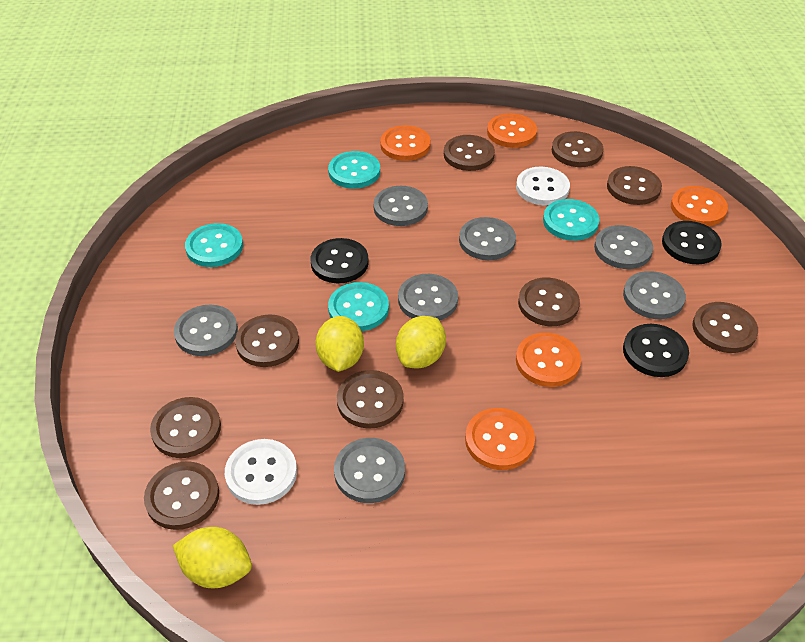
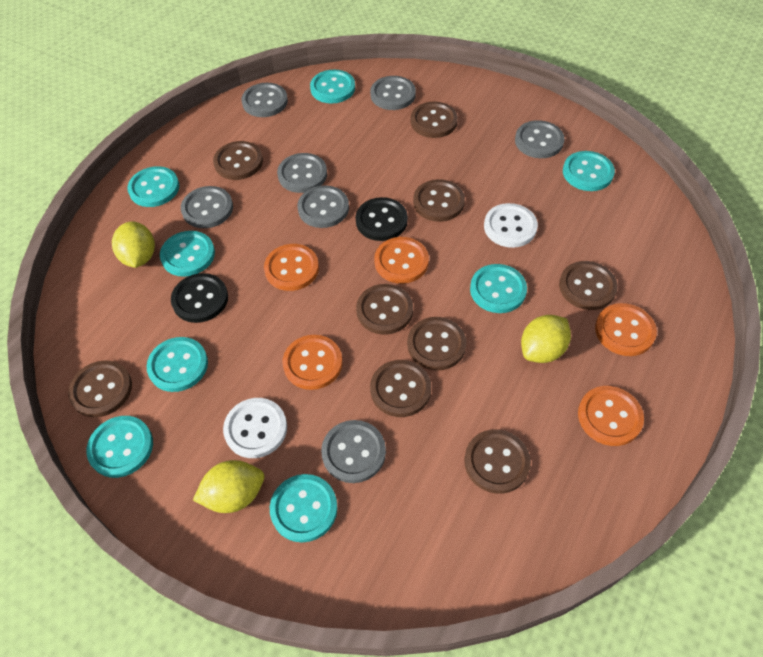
black button: [311,238,369,283] [623,324,689,377] [662,221,722,264] = 3 -> [171,273,228,323] [355,197,408,241] = 2
turquoise button: [185,223,243,267] [328,151,380,189] [328,282,389,331] [543,199,600,241] = 4 -> [86,416,153,478] [127,166,179,207] [147,337,208,392] [160,231,215,277] [270,474,338,542] [310,70,355,104] [470,264,527,313] [563,151,615,191] = 8

